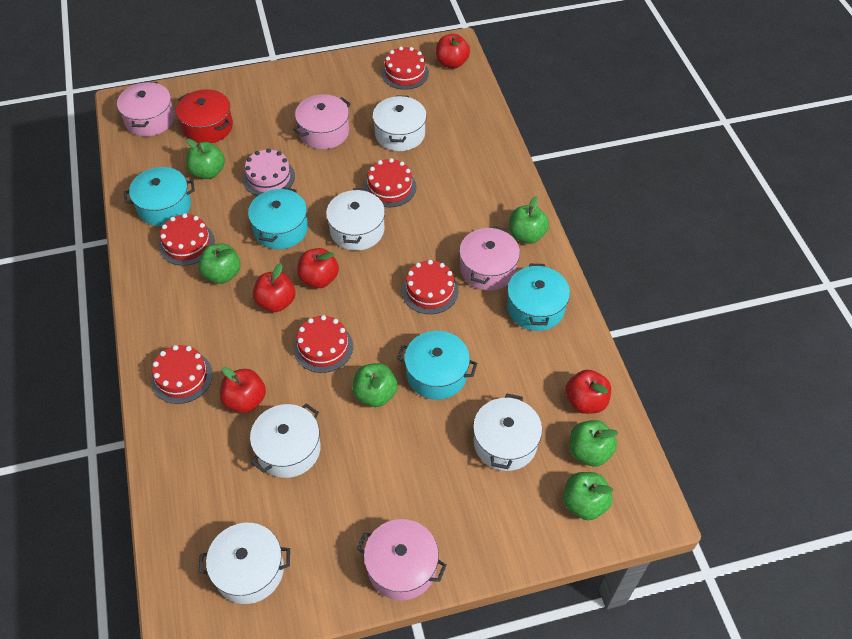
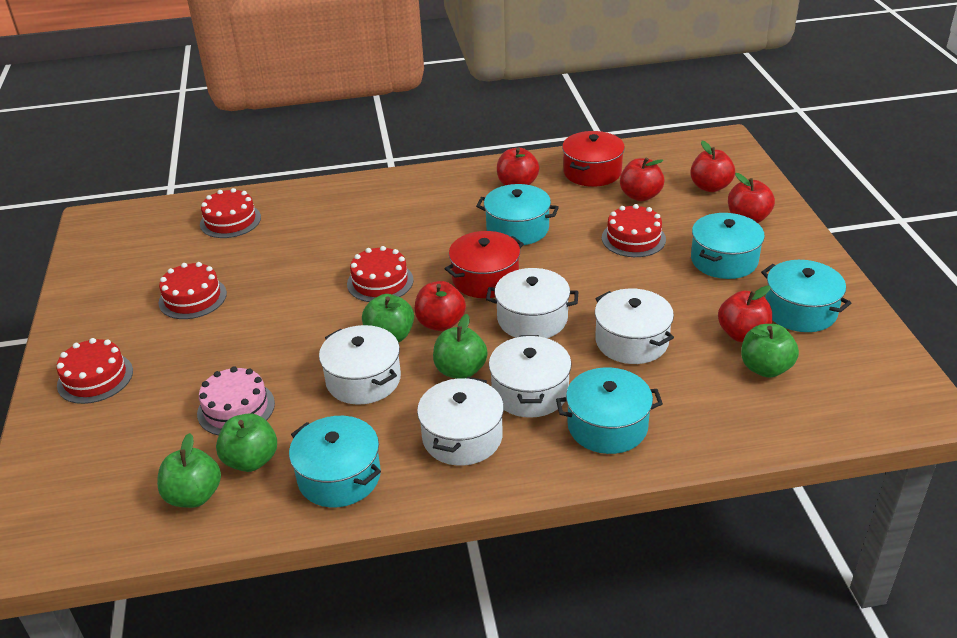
green apple: [186,139,225,179] [198,244,241,284] [353,363,398,407] [509,196,549,244] [563,472,614,520] [570,420,618,466] = 6 -> [157,433,221,508] [216,413,277,472] [362,294,414,343] [433,314,488,379] [741,324,799,378] = 5
pink pot: [117,82,175,136] [293,94,351,149] [357,519,447,600] [459,226,520,291] = 4 -> none = 0
red apple: [220,367,266,413] [253,263,296,312] [297,248,339,288] [436,34,470,69] [565,370,611,414] = 5 -> [415,281,466,331] [497,148,539,185] [620,158,664,201] [690,141,735,192] [718,285,772,342] [728,173,775,223] = 6
red cake: [151,345,213,404] [159,213,215,266] [294,315,353,373] [364,158,416,207] [381,46,429,90] [402,260,459,314] = 6 -> [56,338,133,404] [158,262,227,319] [200,188,261,238] [347,246,413,302] [602,204,666,257] = 5
red pot: [176,89,233,143] = 1 -> [444,231,524,298] [562,131,625,187] = 2
turquoise pot: [124,167,195,226] [248,187,308,249] [397,331,477,400] [507,264,570,331] = 4 -> [289,416,381,507] [476,184,559,245] [556,367,663,454] [691,213,765,279] [761,260,851,332] = 5

